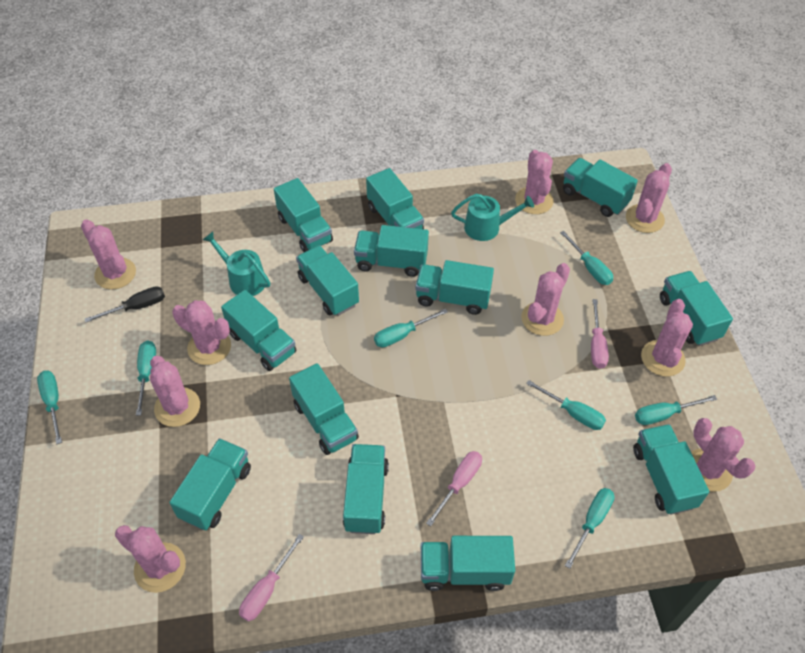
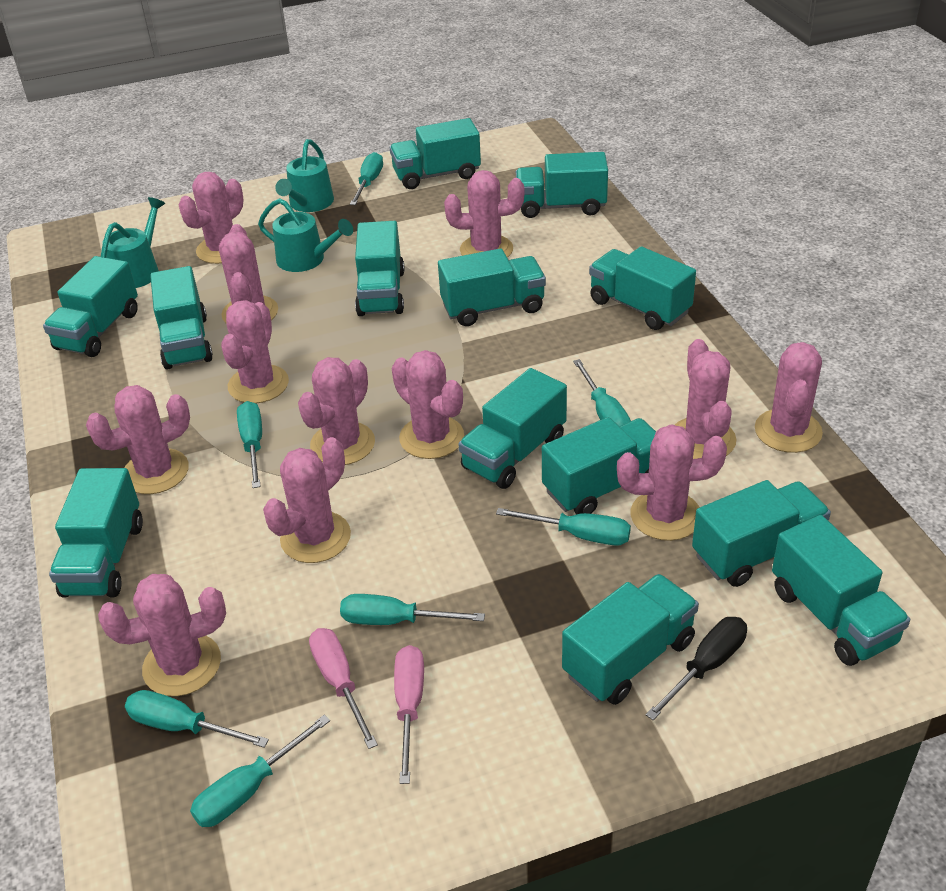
pink cactus: [81,219,136,289] [115,525,186,593] [150,356,200,427] [172,300,231,365] [515,150,554,214] [521,263,570,336] [626,163,672,233] [641,299,693,377] [691,418,756,492] = 9 -> [86,385,190,494] [98,574,226,696] [179,172,243,264] [219,224,278,323] [221,300,289,403] [263,437,351,563] [298,357,375,465] [392,350,464,459] [444,170,524,258] [617,424,727,541] [675,339,736,459] [755,342,823,453] = 12
pink screwdriver: [239,534,304,622] [426,451,482,527] [591,299,609,369] = 3 -> [309,628,378,749] [394,645,424,784] = 2
turquoise watering can: [203,232,270,296] [451,194,534,241] = 2 -> [101,197,165,288] [258,198,353,272] [275,139,334,212] = 3

